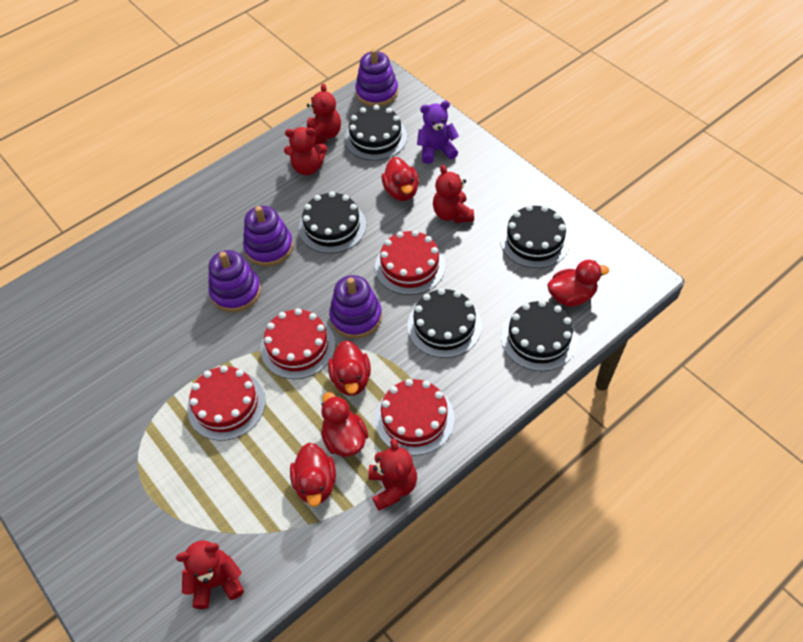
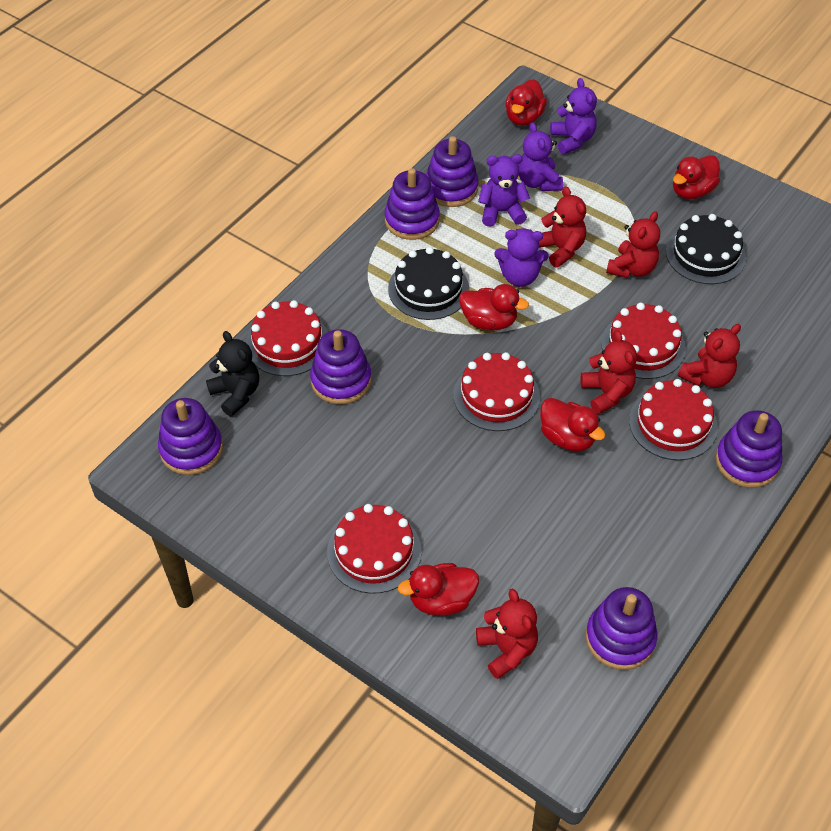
black cake: [299,191,366,253] [345,105,407,161] [407,288,482,358] [500,205,570,268] [501,300,577,371] = 5 -> [388,247,469,320] [666,214,746,284] = 2
black teddy bear: none = 0 -> [206,331,259,417] = 1
purple stacking toy: [209,250,261,312] [243,206,293,267] [329,275,382,339] [355,48,398,107] = 4 -> [158,398,223,475] [310,329,371,404] [384,168,440,240] [426,136,479,207] [586,587,657,670] [716,410,782,488] = 6
purple teddy bear: [417,101,459,164] = 1 -> [478,154,530,227] [494,228,549,287] [518,122,563,191] [550,78,597,154] = 4
red cake: [187,365,266,441] [261,308,335,379] [375,230,445,295] [375,379,455,456] = 4 -> [246,300,328,376] [327,504,421,594] [453,352,540,431] [601,303,686,379] [629,379,718,460] = 5

